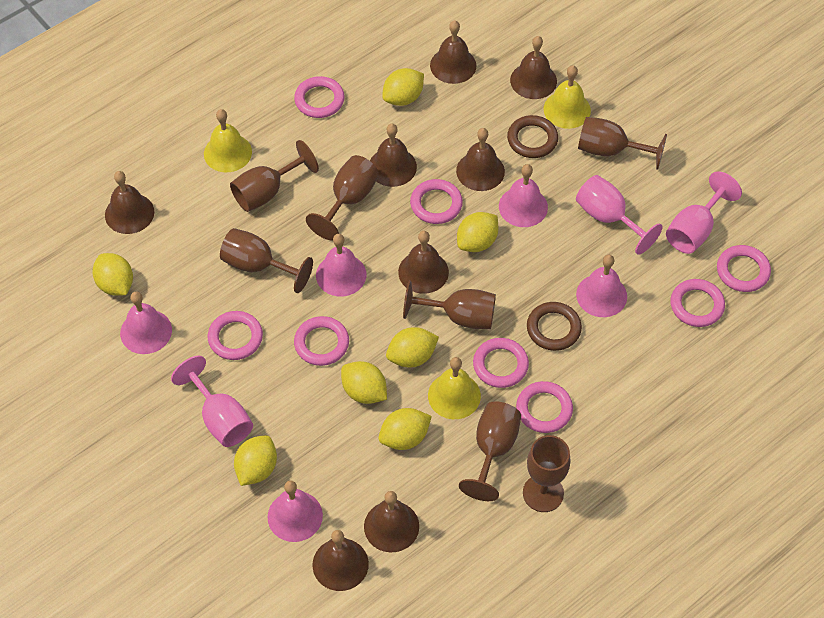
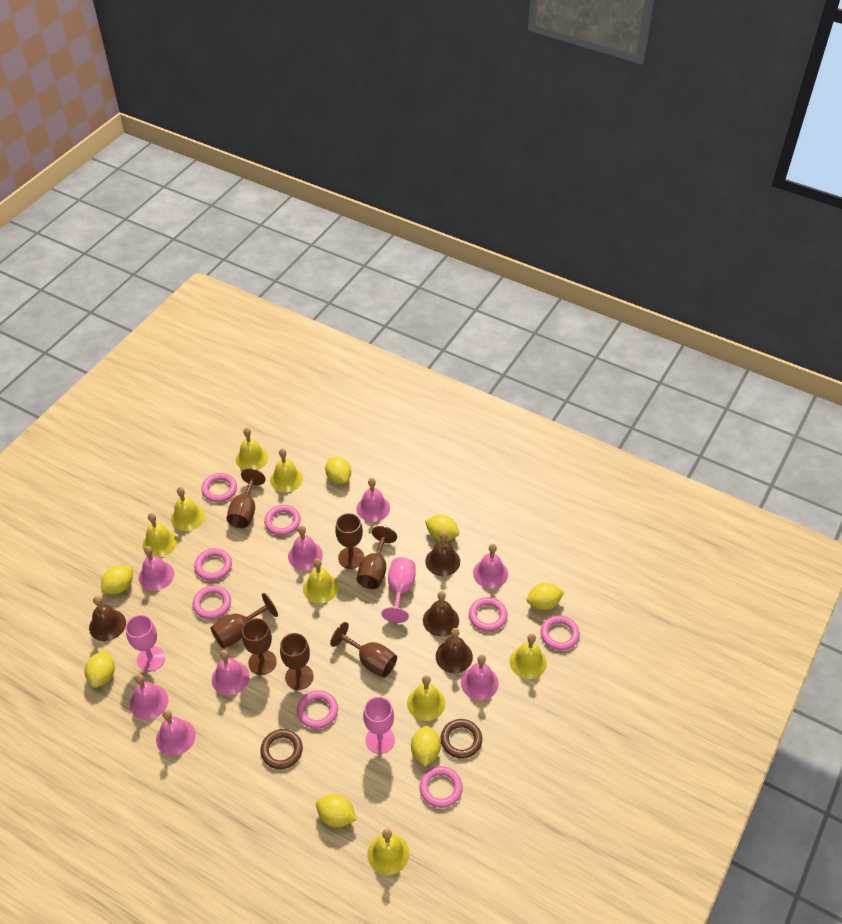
brown bell: [105,171,154,234] [312,530,369,591] [364,491,419,552] [370,123,417,187] [398,231,449,294] [430,20,476,84] [456,128,505,191] [510,36,557,99] = 8 -> [89,596,126,641] [423,591,459,636] [425,532,460,576] [436,628,473,673] = 4
pink bell: [120,291,172,354] [267,480,323,542] [316,234,366,297] [499,164,548,227] [576,255,627,317] = 5 -> [130,674,168,720] [139,546,174,591] [156,710,196,756] [212,650,250,695] [288,526,323,570] [357,478,390,522] [461,655,499,700] [473,544,508,589] = 8
yellow bell: [204,109,252,172] [428,357,481,419] [543,65,591,129] = 3 -> [143,513,177,557] [171,487,205,531] [236,428,268,470] [270,448,303,492] [303,558,339,603] [367,829,409,875] [407,675,445,721] [509,634,547,679] = 8

